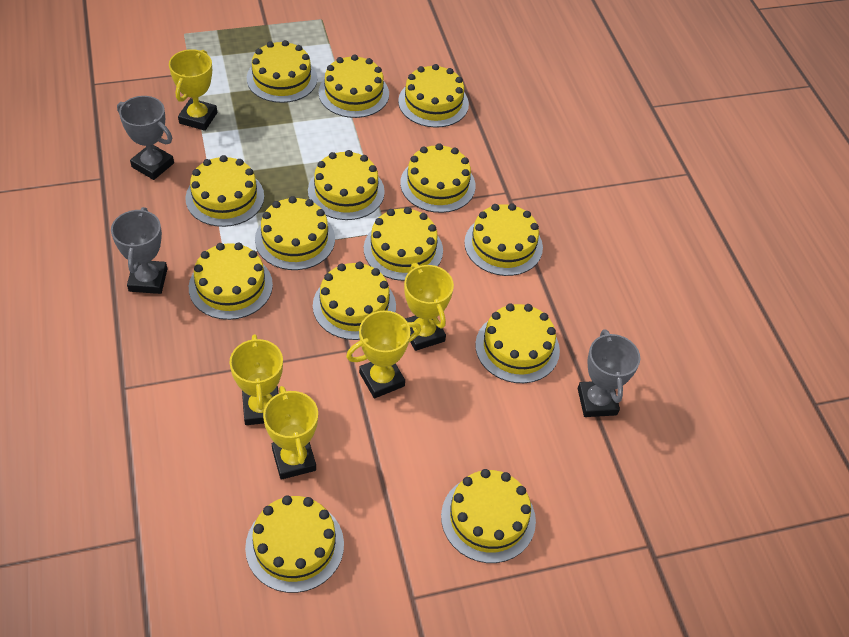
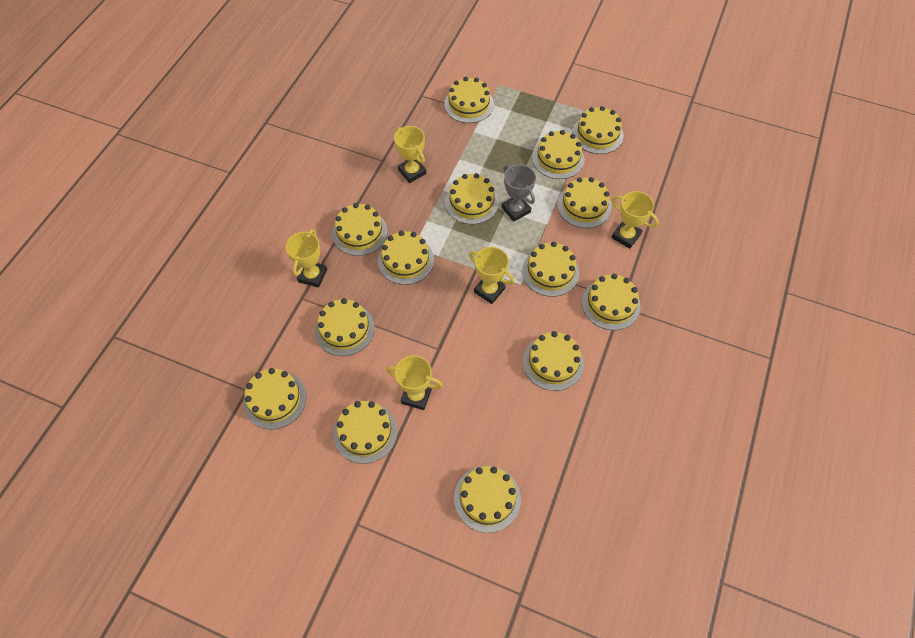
grey trophy: [111,207,167,294] [117,96,174,180] [578,329,640,417] = 3 -> [502,164,536,222] = 1

